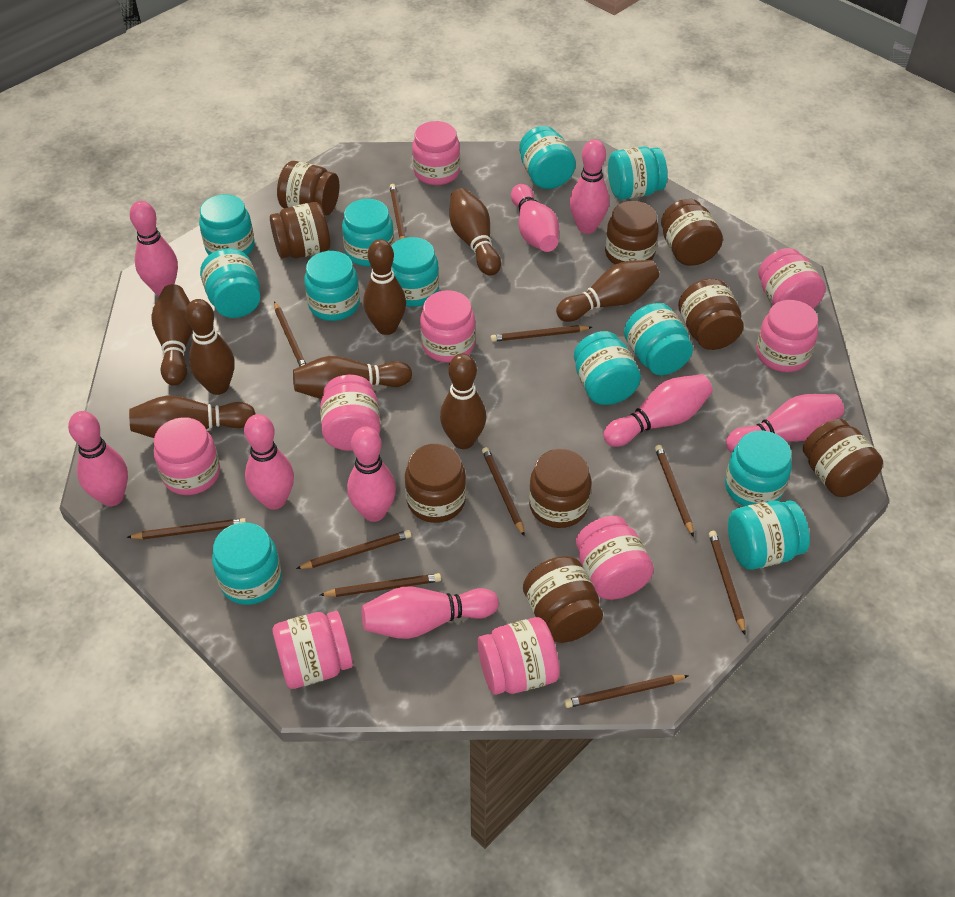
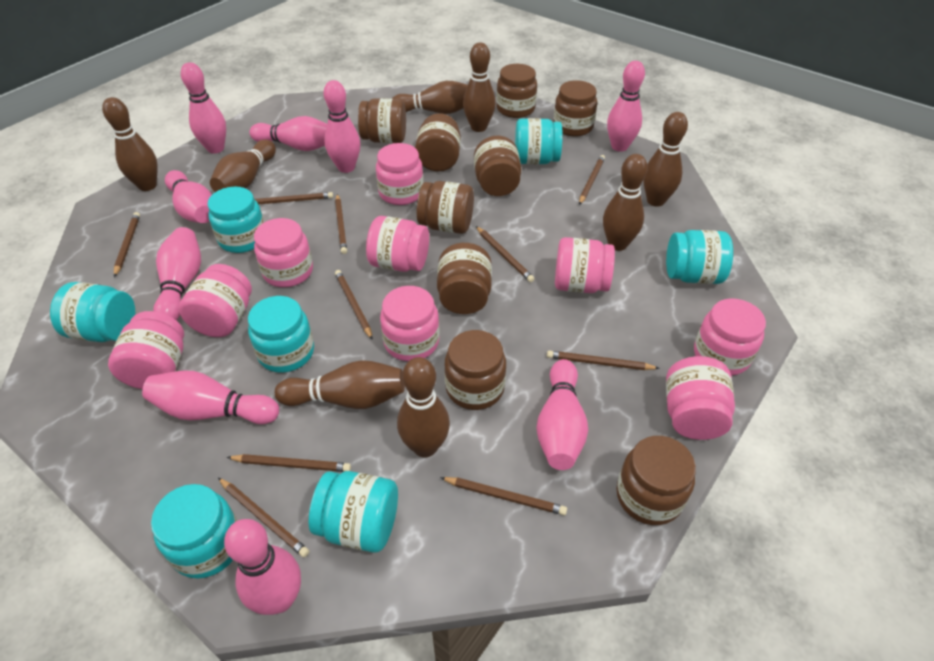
turquoise jar: [199,194,255,255] [200,248,260,318] [212,522,282,605] [304,251,360,321] [342,199,395,267] [391,237,439,307] [519,126,576,189] [574,331,641,405] [608,146,667,200] [624,303,693,375] [725,430,792,506] [728,500,810,570] = 12 -> [50,282,135,342] [151,484,238,579] [208,187,264,253] [248,296,314,373] [309,471,398,553] [515,118,563,164] [666,230,733,284] = 7

